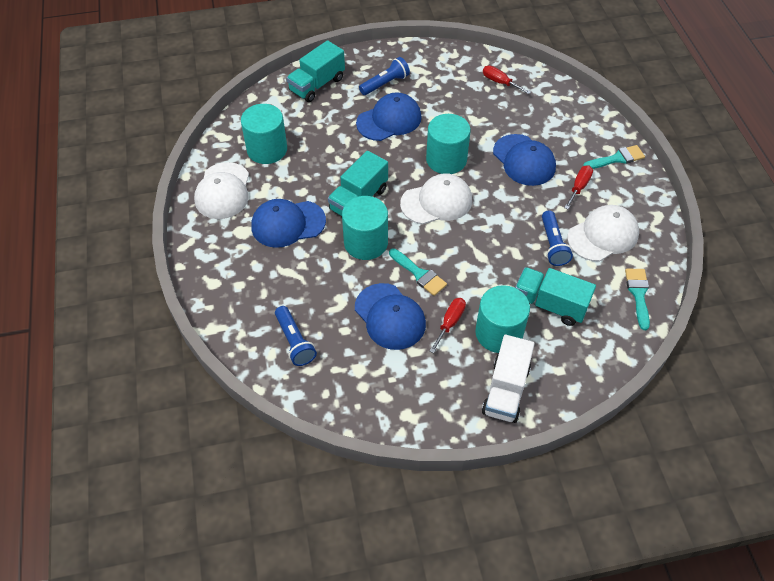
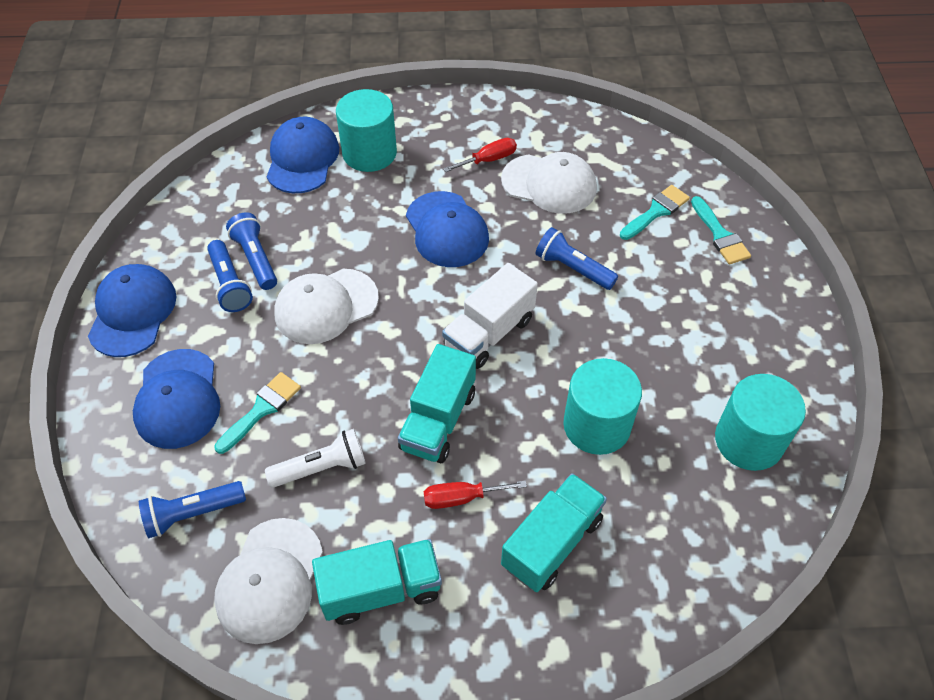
blue flashlight: [275,306,317,366] [359,57,410,95] [542,210,573,266] = 3 -> [139,481,246,538] [207,240,253,312] [226,212,277,290] [536,227,618,290] = 4
red screwdriver: [430,298,466,353] [483,65,531,94] [564,165,593,209] = 3 -> [424,481,527,509] [443,138,517,172] = 2
turquoise cylinder: [241,104,287,164] [342,196,388,260] [426,114,471,174] [475,285,530,353] = 4 -> [336,89,397,172] [563,358,642,455] [715,374,806,471] = 3
white flashlight: none = 0 -> [265,429,366,488] = 1

